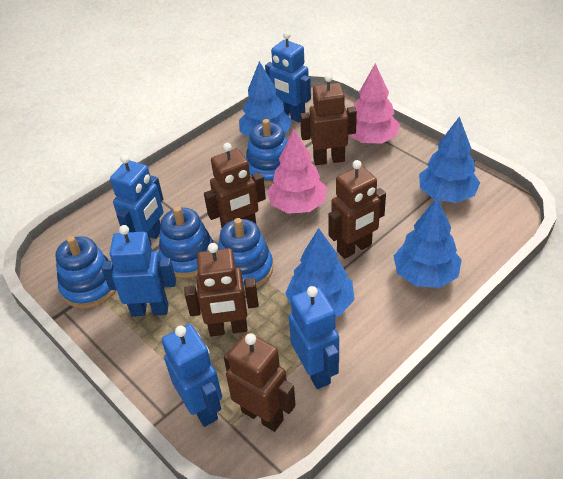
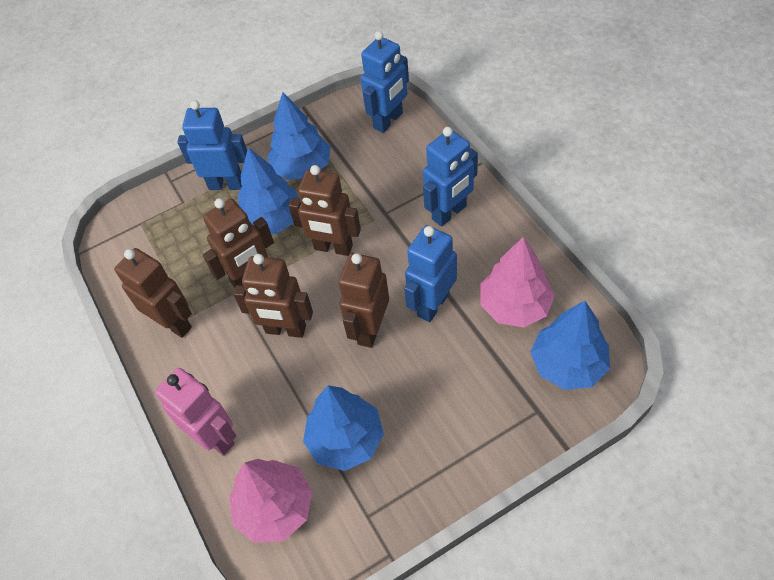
blue robot: [102,225,176,317] [110,155,164,244] [162,324,222,427] [265,31,311,122] [289,286,339,389] = 5 -> [177,100,247,190] [361,31,409,133] [404,225,457,322] [423,127,478,227] = 4
blue stacking toy: [55,236,116,309] [158,206,214,278] [218,218,273,291] [246,119,288,186] = 4 -> none = 0
pink robot: none = 0 -> [155,368,236,456] = 1

